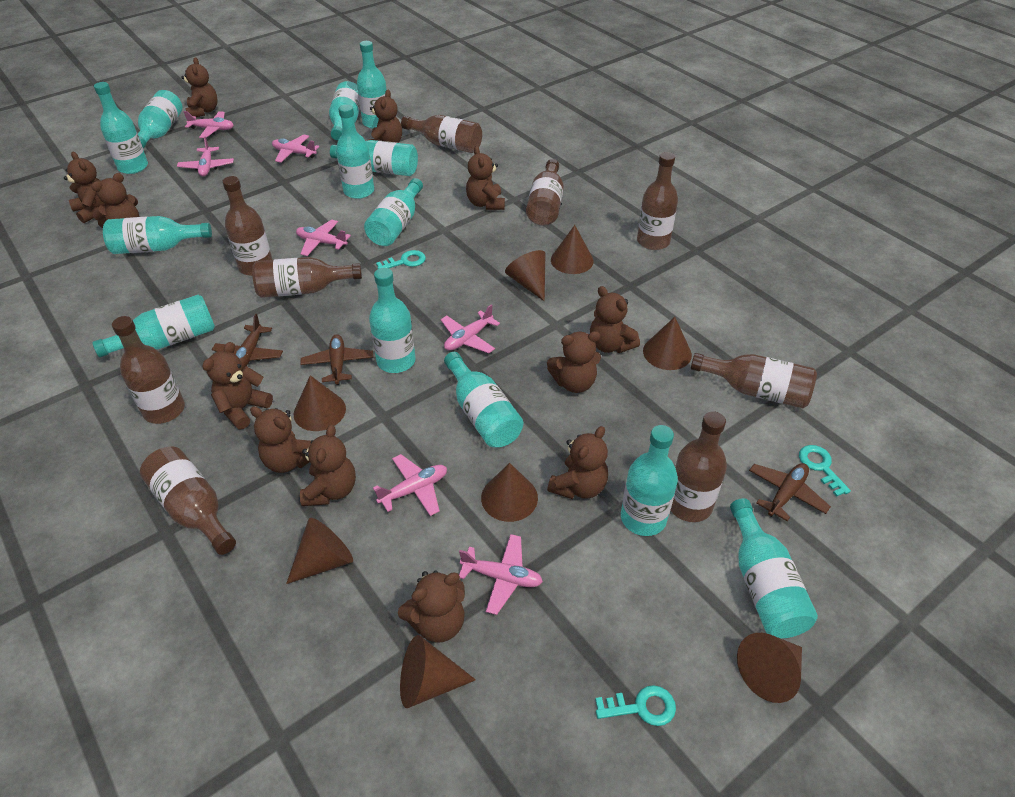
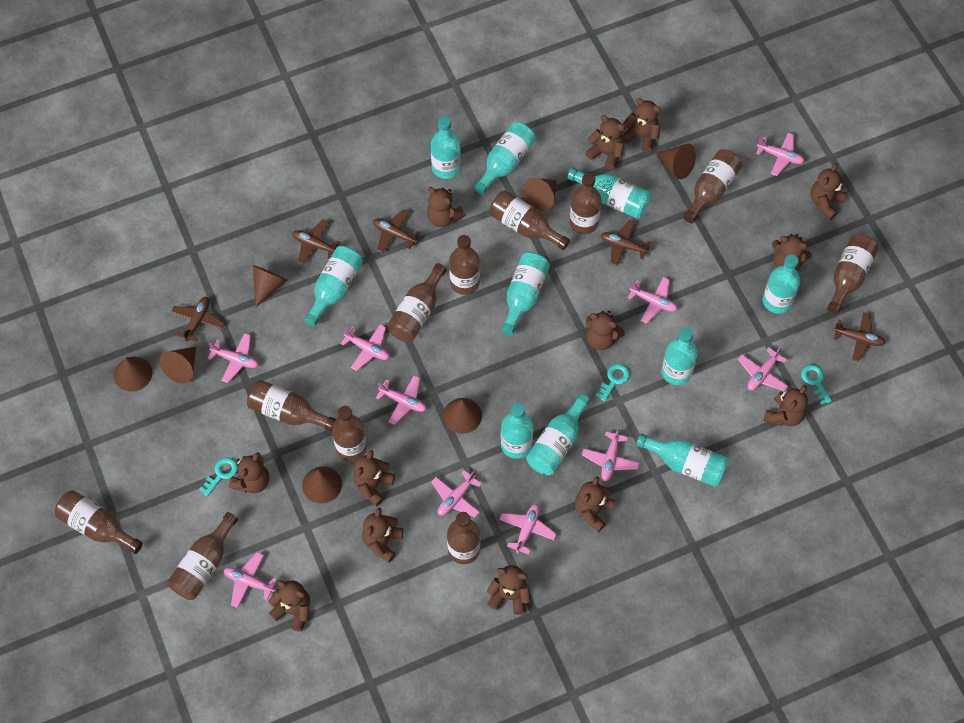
brown bottle: [112,316,185,424] [140,446,236,555] [222,176,273,276] [252,257,362,298] [401,115,482,153] [526,159,564,226] [637,152,678,250] [670,411,727,522] [691,353,817,408] = 9 -> [55,490,143,554] [167,512,238,600] [247,380,336,431] [332,406,367,461] [387,263,447,342] [447,512,480,564] [449,235,480,295] [489,190,570,250] [569,173,601,234] [683,149,742,223] [827,234,878,314] = 11
brown cone: [286,518,353,584] [293,375,346,431] [400,635,476,708] [481,463,538,522] [505,250,546,301] [551,225,594,274] [643,317,692,370] [737,633,802,703] = 8 -> [114,357,152,392] [159,347,196,384] [253,265,287,307] [302,466,342,504] [443,398,482,434] [523,178,557,212] [656,143,696,179] = 7
brown plane: [212,314,283,370] [300,334,373,385] [749,463,831,521] = 3 -> [171,297,224,342] [292,220,341,265] [373,209,420,253] [601,220,650,266] [834,312,885,362] = 5
brown teddy bear: [64,152,106,223] [91,173,139,228] [181,57,218,117] [202,342,273,429] [250,406,311,473] [300,425,356,506] [368,90,402,143] [398,571,465,643] [466,146,505,210] [547,331,601,393] [547,426,608,499] [590,286,640,353] = 12 -> [229,452,269,493] [269,580,310,632] [353,450,395,506] [362,508,403,563] [427,187,466,227] [487,565,531,615] [575,476,615,532] [585,115,625,170] [586,311,625,350] [622,98,661,152] [763,385,808,426] [772,234,812,271] [810,164,847,220] = 13
pink plane: [177,136,234,177] [183,111,234,138] [272,134,319,163] [296,219,351,256] [373,454,447,516] [441,304,500,353] [459,534,543,615] = 7 -> [208,333,259,383] [224,552,277,608] [341,324,390,371] [376,376,427,425] [431,470,482,517] [499,504,556,555] [582,428,639,481] [628,277,678,323] [738,347,788,391] [756,133,805,176] = 10
turquoise bottle: [92,295,215,357] [94,82,148,174] [103,216,212,254] [138,90,183,149] [329,81,360,140] [330,140,418,176] [336,104,374,199] [357,41,387,129] [364,178,423,246] [369,268,415,373] [444,352,523,448] [621,425,678,536] [730,498,818,638] = 13 -> [304,246,363,327] [431,117,461,179] [474,122,536,195] [501,252,550,336] [501,403,533,459] [526,393,590,475] [567,167,651,219] [636,433,728,487] [662,328,697,385] [763,254,800,314] = 10

